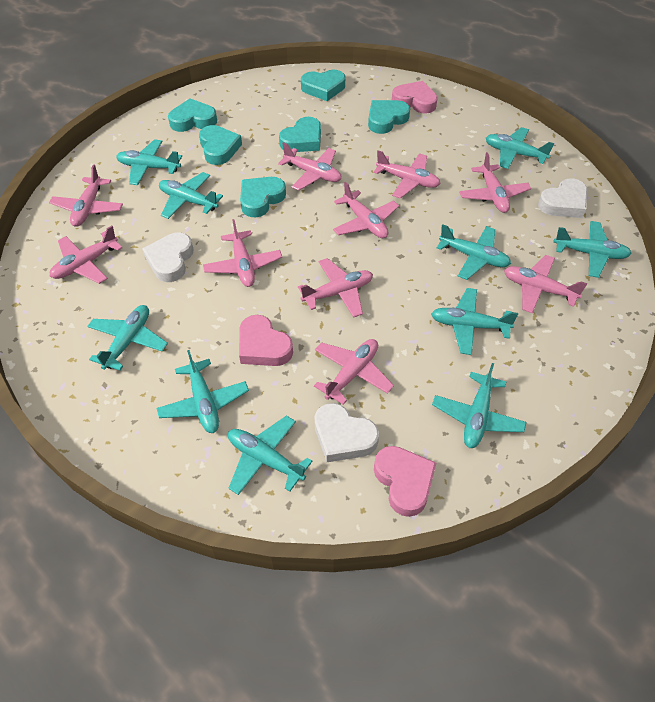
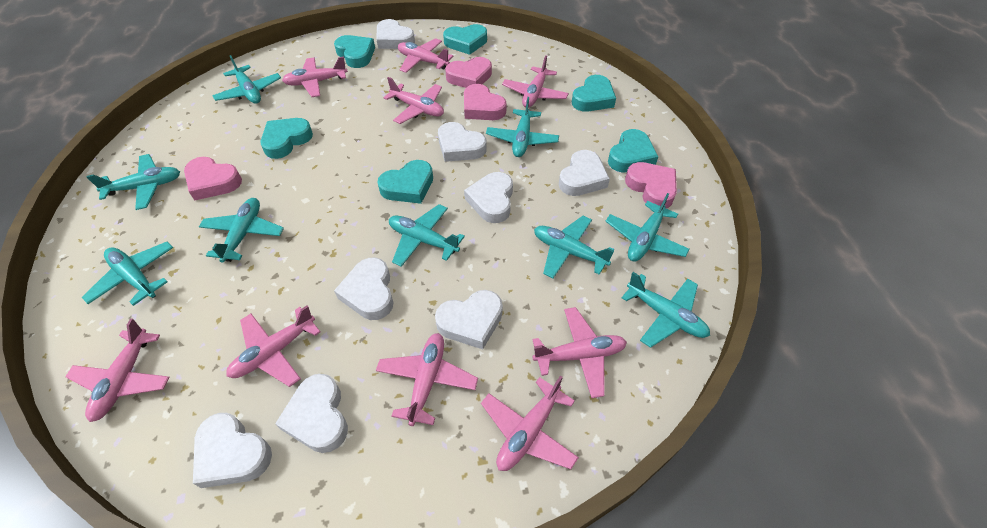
pink heart: [239,315,293,366] [374,446,436,517] [392,81,438,114] = 3 -> [184,157,242,200] [445,57,492,88] [464,84,507,120] [625,162,677,208] = 4
pink plane: [49,164,123,227] [50,226,122,284] [203,219,282,287] [278,142,342,191] [298,258,373,318] [314,339,394,405] [333,182,399,238] [373,150,441,199] [459,152,531,213] [504,255,587,314] = 10 -> [65,318,170,422] [226,306,321,387] [282,57,348,97] [376,333,478,426] [383,77,444,124] [398,38,454,73] [481,376,579,471] [502,55,569,107] [532,307,627,398] = 9
turquoise plane: [87,305,168,371] [116,139,182,185] [157,350,249,433] [159,172,223,219] [228,416,312,495] [431,288,518,355] [432,363,526,448] [437,224,511,280] [486,127,554,169] [553,221,632,278] = 10 -> [82,242,174,306] [86,154,180,210] [199,198,284,263] [212,55,281,104] [389,204,465,267] [486,97,559,157] [534,216,614,278] [605,193,689,262] [622,272,710,348] = 9
white heart: [142,233,194,282] [314,403,379,462] [538,178,588,218] = 3 -> [193,413,272,488] [275,374,348,453] [334,258,394,320] [376,19,415,49] [435,290,503,349] [438,122,487,162] [464,172,513,223] [559,150,610,196] = 8

